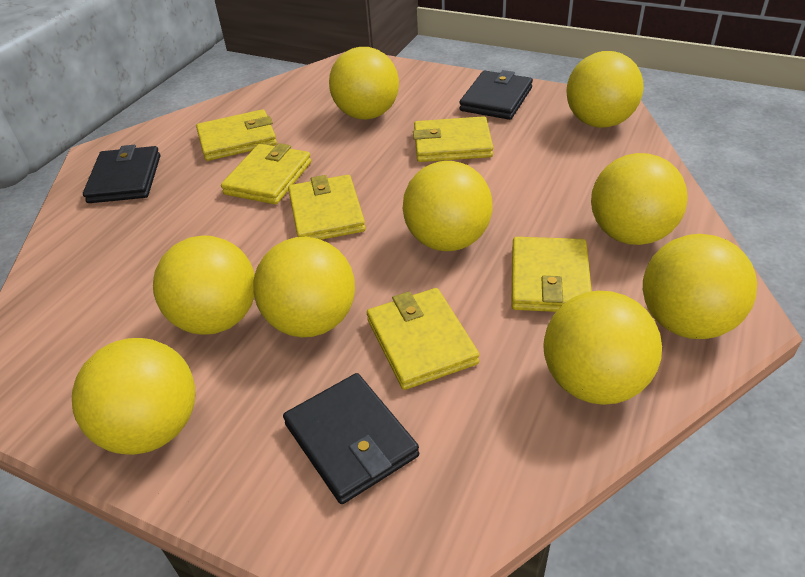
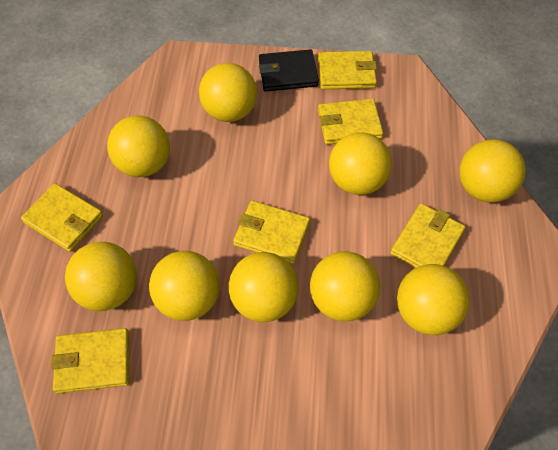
black wallet: [83,145,160,203] [283,373,419,504] [459,70,533,120] = 3 -> [259,49,319,92] = 1

